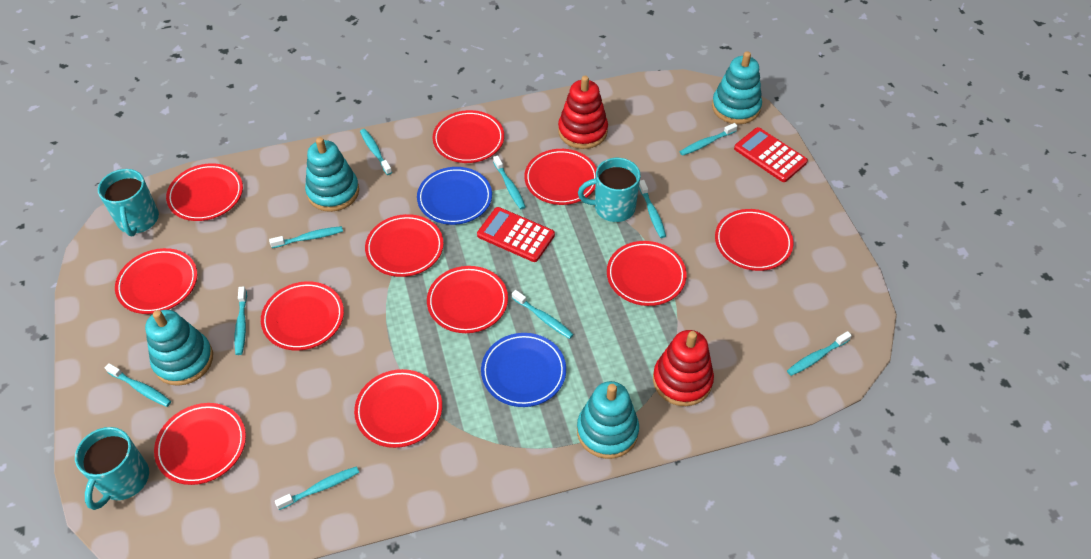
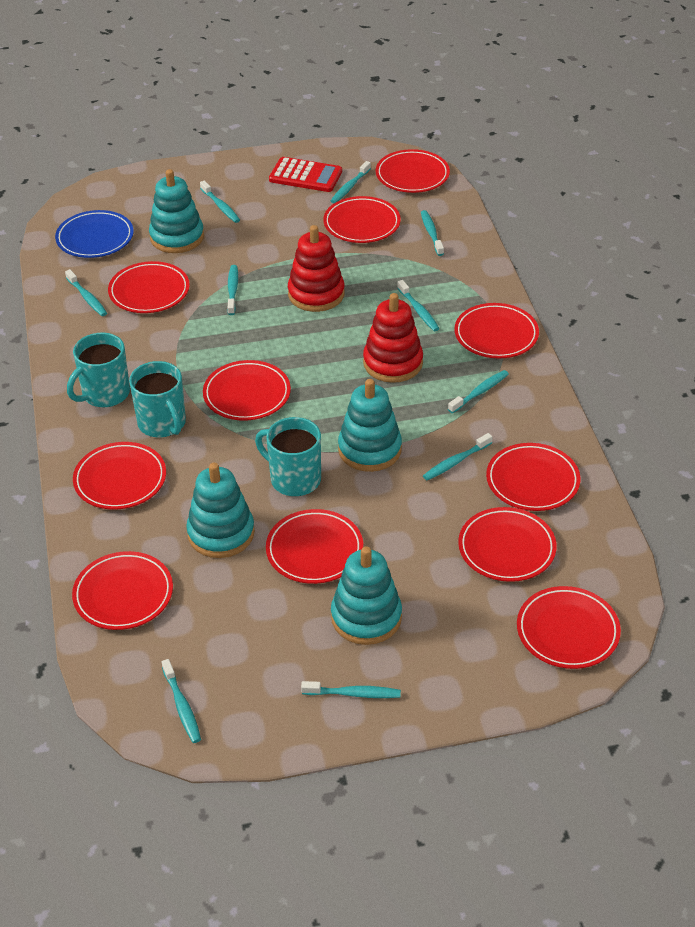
blue plate: [417,167,492,225] [481,333,566,407] = 2 -> [55,210,134,258] = 1
red calculator: [477,207,555,262] [734,127,808,182] = 2 -> [269,157,342,192] = 1

